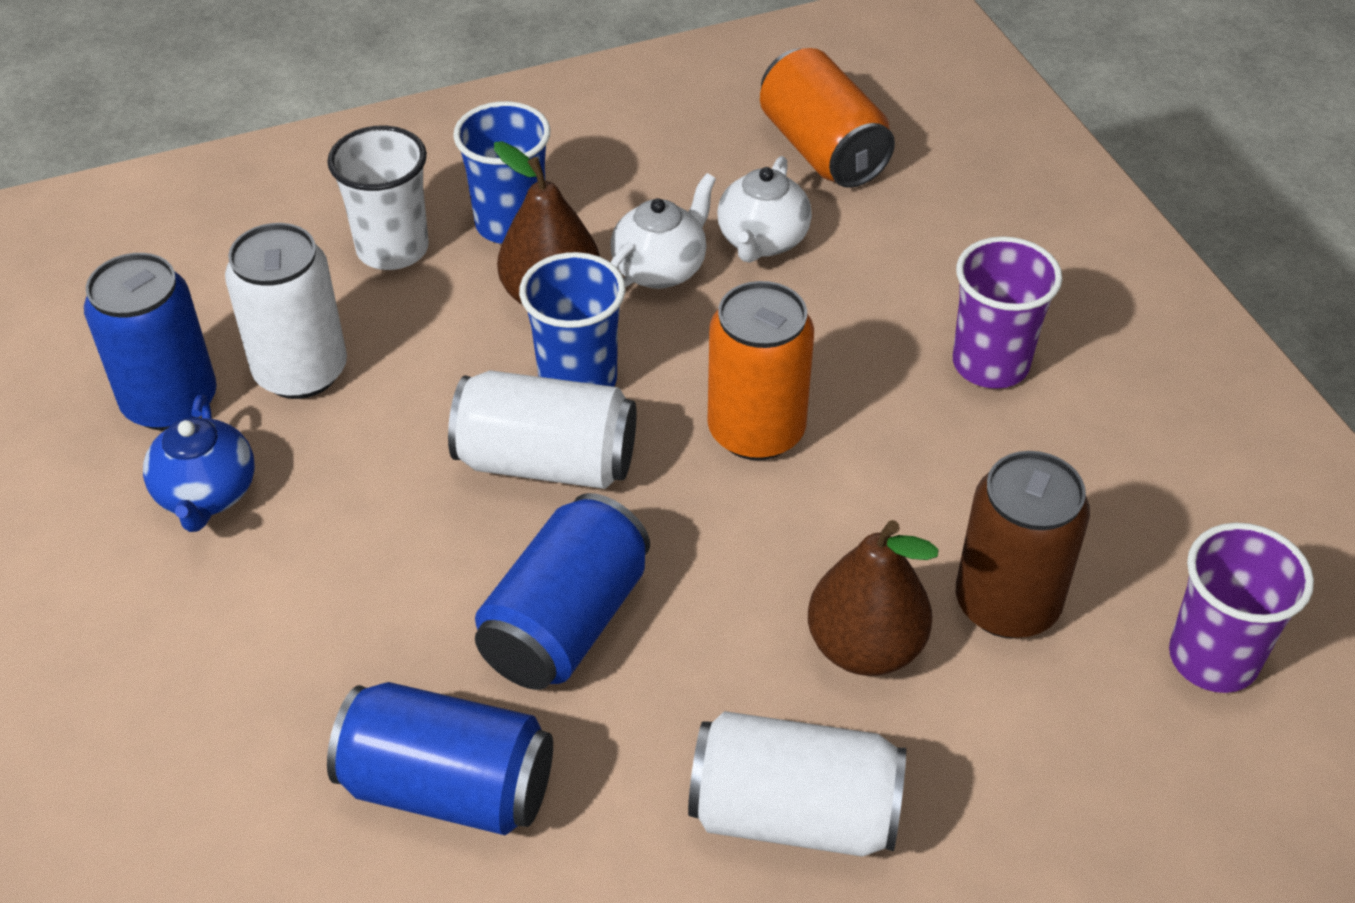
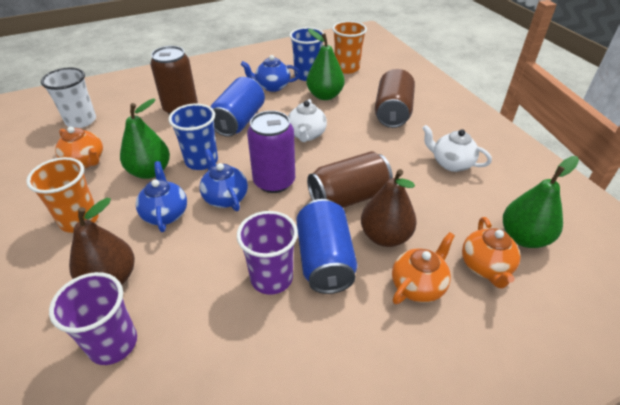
blue can: [84,253,217,430] [327,682,553,835] [475,493,650,690] = 3 -> [210,77,265,137] [297,199,357,294] = 2
blue teapot: [143,395,255,532] = 1 -> [136,161,187,232] [200,149,248,211] [240,55,301,92] = 3
brown can: [956,451,1090,638] = 1 -> [150,46,198,115] [307,151,393,208] [375,69,415,128] = 3
green pear: none = 0 -> [120,99,170,179] [306,29,345,100] [503,156,579,248] = 3
orange can: [707,281,814,460] [760,48,895,188] = 2 -> none = 0
orange cup: none = 0 -> [26,157,99,233] [332,21,367,74] = 2
orange teapot: none = 0 -> [55,126,103,168] [392,232,455,304] [462,217,521,288] = 3
purple can: none = 0 -> [247,111,295,193] = 1
white can: [225,223,347,399] [448,370,637,489] [688,711,906,857] = 3 -> none = 0

